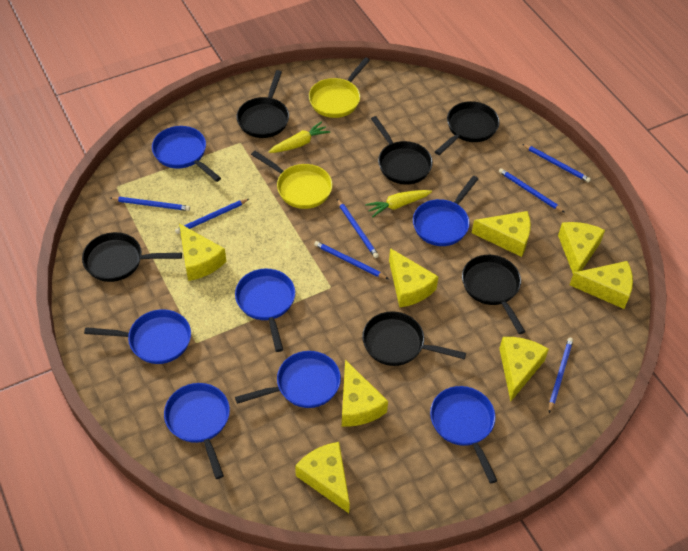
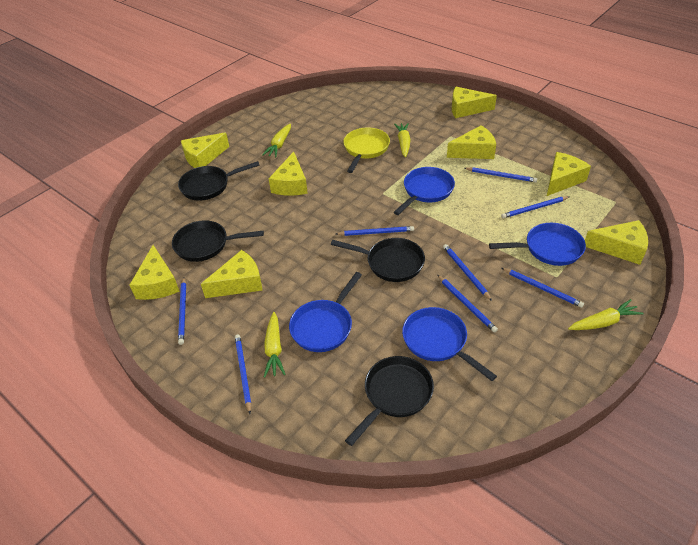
black pan: [82,232,182,282] [237,70,289,138] [362,311,466,366] [371,116,433,185] [435,101,500,155] [462,255,525,334] = 6 -> [172,220,264,262] [178,161,260,200] [331,238,425,282] [345,356,434,446] = 4
blue pan: [84,309,191,364] [152,126,221,182] [164,383,230,479] [235,269,295,352] [235,351,341,408] [413,176,478,246] [430,386,498,483] = 7 -> [289,272,362,352] [393,167,455,215] [402,307,497,381] [489,223,586,266] = 4
blue pencil: [110,197,190,211] [175,199,249,234] [314,241,388,279] [337,199,379,258] [499,168,564,212] [522,144,591,183] [549,338,573,413] = 7 -> [178,277,186,345] [235,334,251,414] [336,226,414,236] [438,275,498,333] [443,244,492,301] [464,167,537,183] [501,196,570,218] [502,268,584,308] = 8
yellow carrot: [269,122,330,153] [365,190,432,218] = 2 -> [262,124,291,157] [264,312,286,378] [394,123,411,157] [568,299,644,330] = 4
yellow pan: [251,151,332,209] [309,57,370,118] = 2 -> [343,128,390,173] = 1

